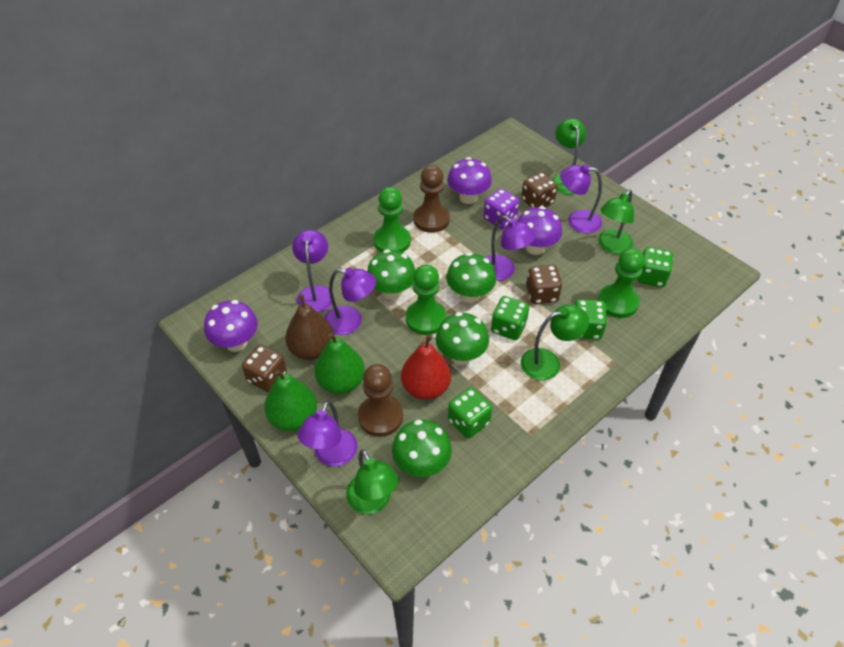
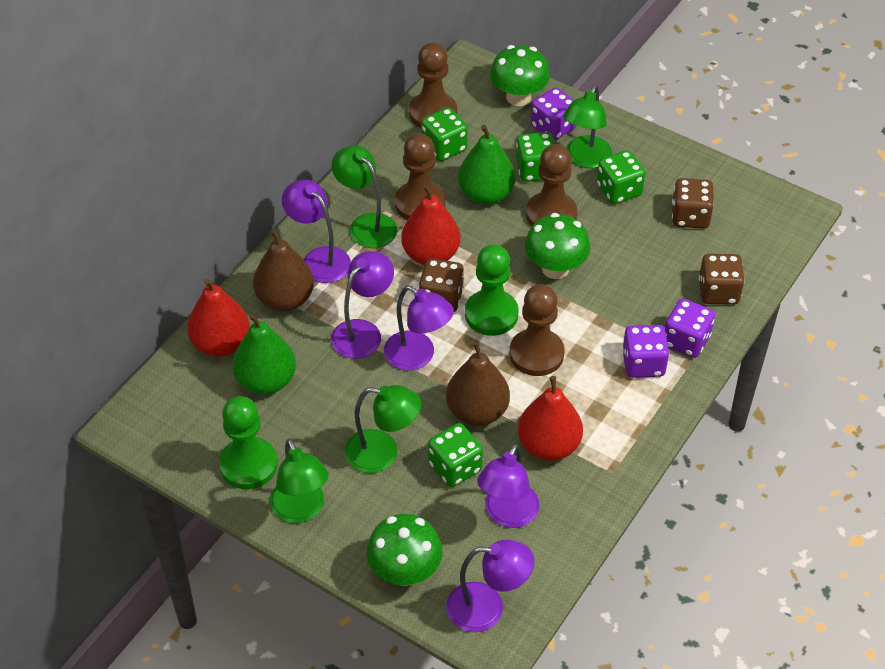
brown pawn: [358,364,403,437] [413,165,450,233] = 2 -> [395,133,445,220] [409,43,457,128] [510,284,565,376] [526,144,577,226] = 4
brown pear: [286,295,334,360] = 1 -> [253,229,314,311] [446,342,510,426] = 2
green mushroom: [367,249,415,300] [392,420,452,477] [435,312,489,365] [446,252,496,303] = 4 -> [367,514,443,586] [490,45,550,106] [525,213,590,279] = 3
green pawn: [373,187,411,253] [406,264,446,335] [598,248,645,318] = 3 -> [219,396,278,489] [465,244,519,336] = 2
purple dice: [483,189,520,229] = 1 -> [531,87,576,141] [622,325,669,378] [665,299,715,358] = 3
purple mushroom: [204,300,258,352] [447,157,492,204] [517,206,562,255] = 3 -> none = 0
red pear: [401,335,451,400] = 1 -> [187,279,250,357] [401,184,461,265] [518,376,583,461] = 3

